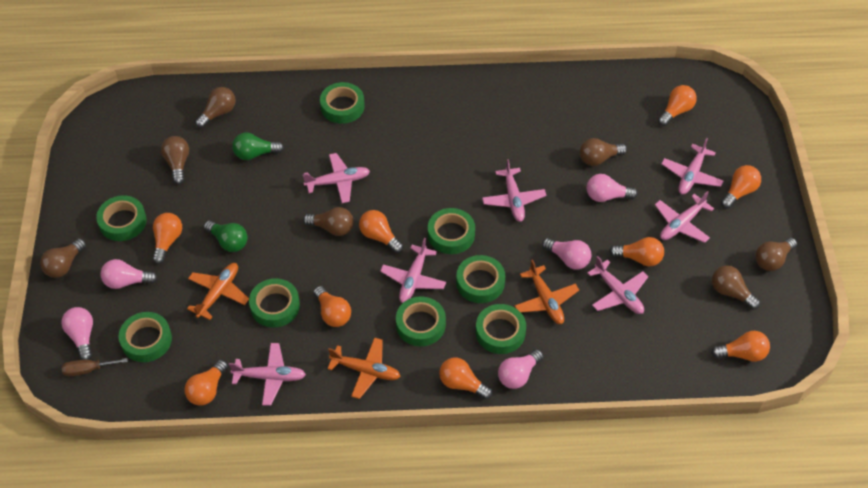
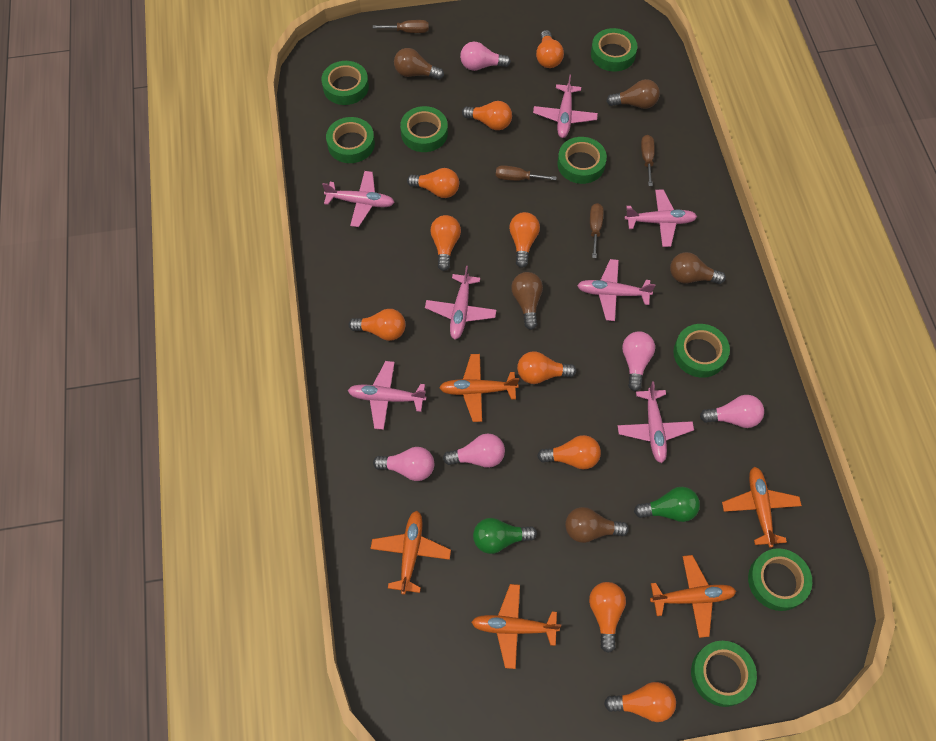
brown light bulb: [40,238,86,278] [161,136,189,185] [195,87,236,128] [303,207,353,236] [580,138,627,166] [712,265,760,310] [755,238,797,271] = 7 -> [394,48,444,80] [511,272,543,330] [565,507,629,543] [607,79,660,109] [670,252,726,284] = 5
brown screwdriver: [62,358,128,376] = 1 -> [373,20,429,33] [496,165,557,181] [590,203,603,258] [641,135,655,186] = 4
orange light bulb: [152,213,182,264] [185,360,228,406] [313,286,351,327] [359,210,403,253] [439,357,492,399] [609,237,664,266] [658,85,697,126] [711,331,770,362] [721,165,761,209] = 9 -> [349,309,406,341] [407,168,459,198] [430,215,461,271] [462,101,512,130] [509,212,540,268] [517,351,576,384] [536,30,564,68] [537,435,601,469] [589,582,626,653] [604,682,676,722] = 10
orange plane: [187,263,249,320] [327,337,401,399] [515,259,579,324] = 3 -> [370,511,451,595] [439,354,519,422] [471,584,561,669] [650,555,736,638] [722,467,802,548] = 5

